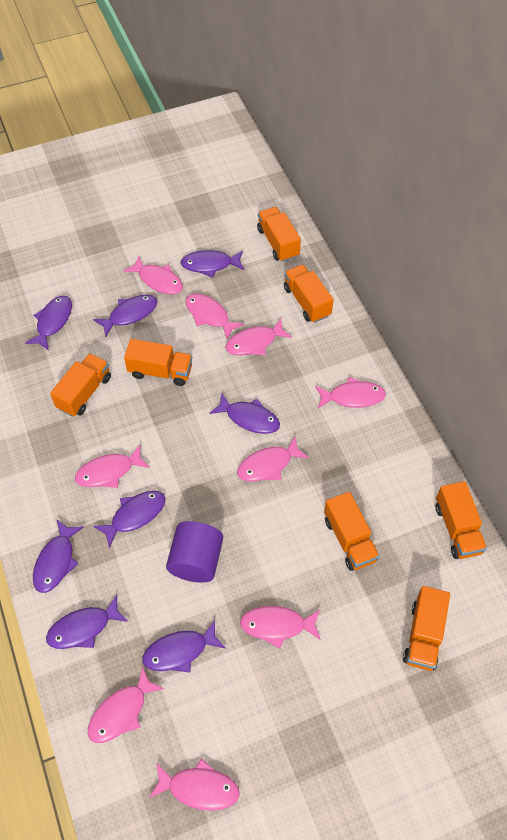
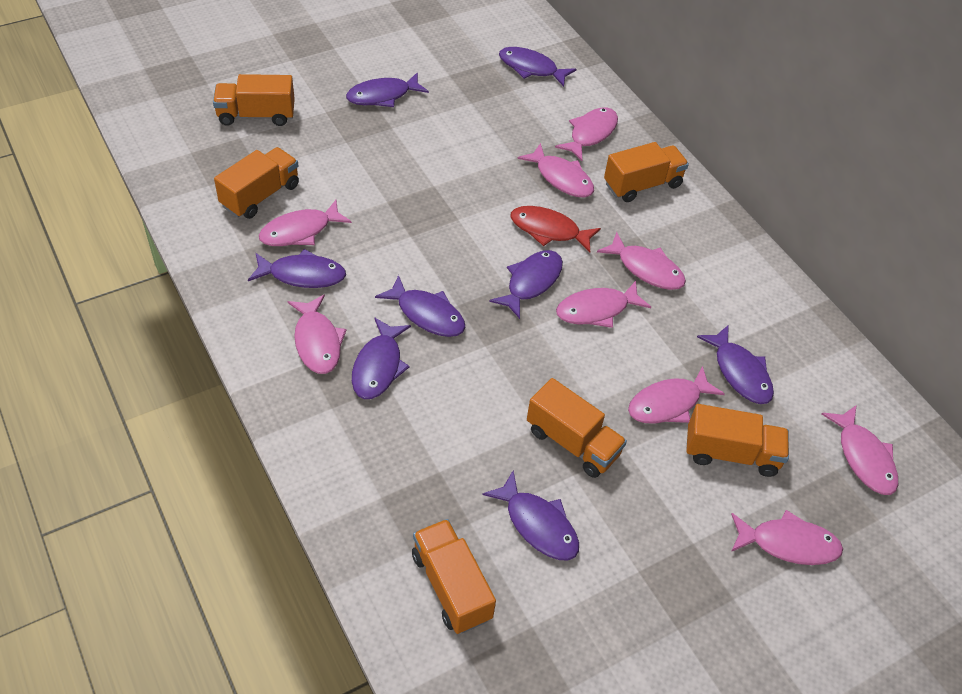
orange truck: [50,353,111,417] [124,339,192,386] [257,207,301,262] [284,265,334,323] [324,492,379,571] [403,586,450,671] [435,481,487,559] = 7 -> [213,74,295,126] [214,147,299,219] [412,519,496,634] [527,378,627,478] [604,142,689,202] [686,404,789,477] = 6
purple cylinder: [166,521,223,583] = 1 -> none = 0
red fish: none = 0 -> [510,206,601,253] = 1

